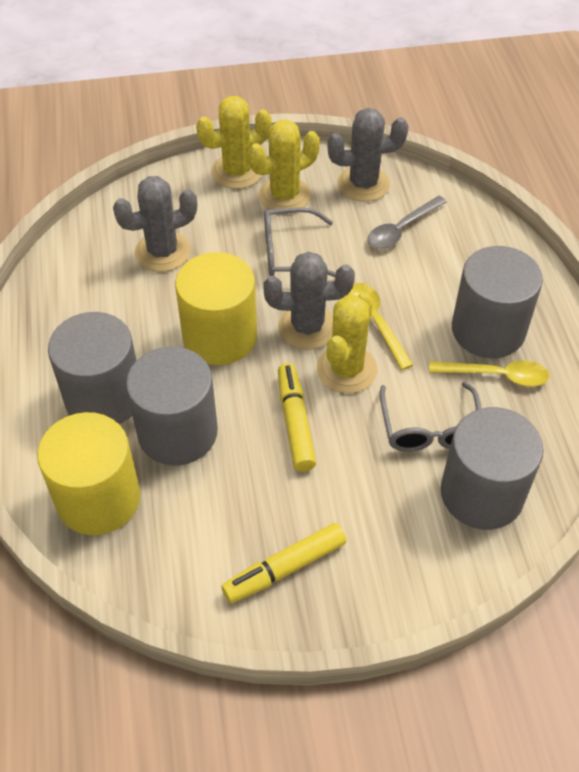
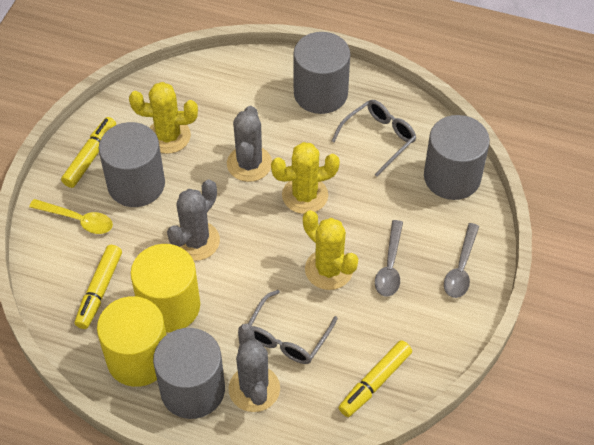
grey spoon: [367,196,447,249] = 1 -> [375,220,403,297] [444,223,479,298] = 2
yellow marker: [221,523,346,603] [278,363,316,471] = 2 -> [61,117,116,188] [75,245,122,329] [338,340,412,417] = 3
yellow spoon: [348,283,413,370] [429,360,550,386] = 2 -> [29,199,113,234] = 1

